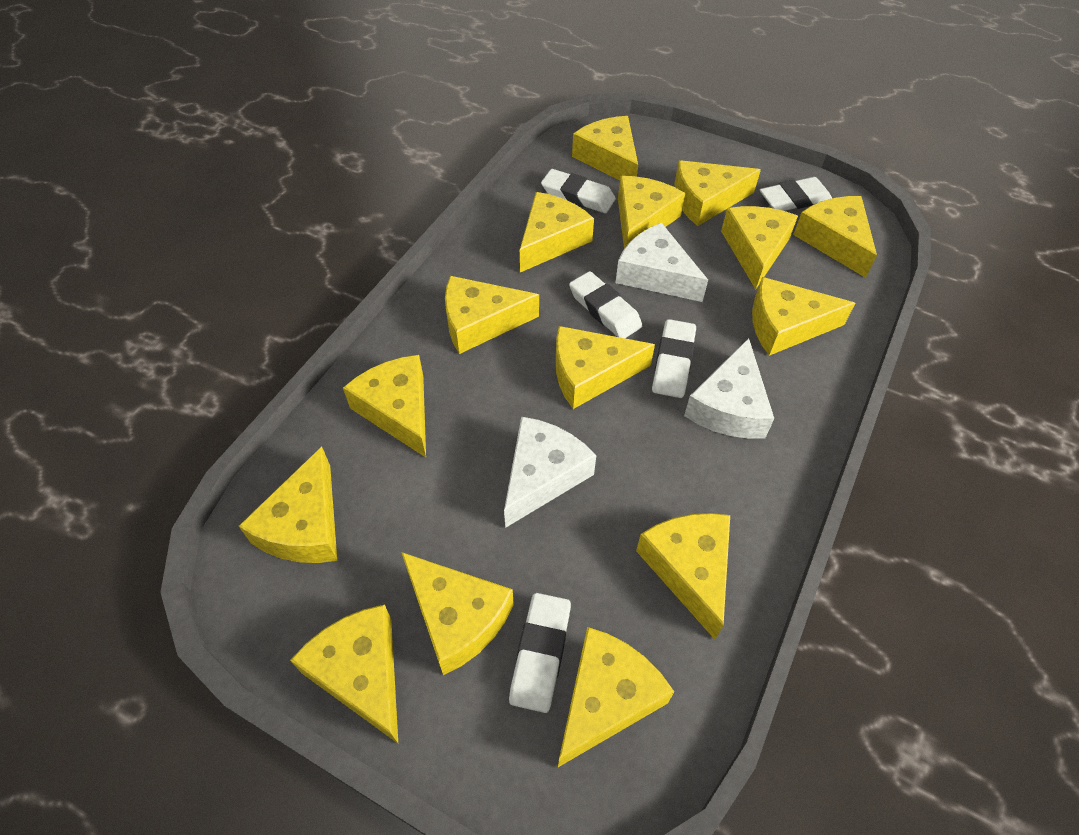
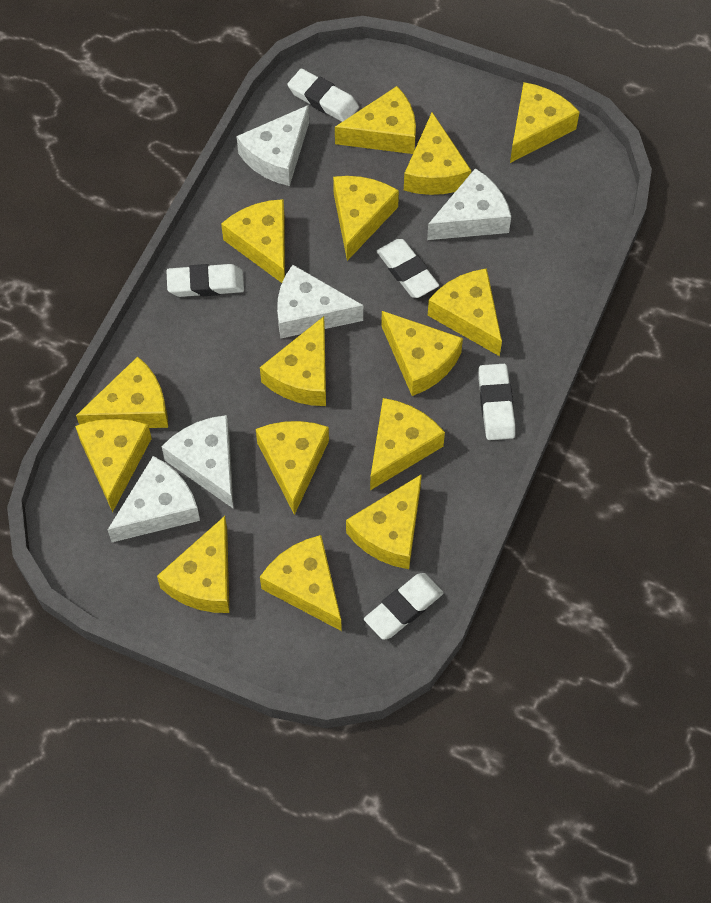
white cheese: [504,417,596,528] [616,223,708,302] [684,338,774,439] = 3 -> [108,456,200,542] [161,415,234,509] [236,105,309,186] [277,265,363,338] [427,168,511,240] = 5

